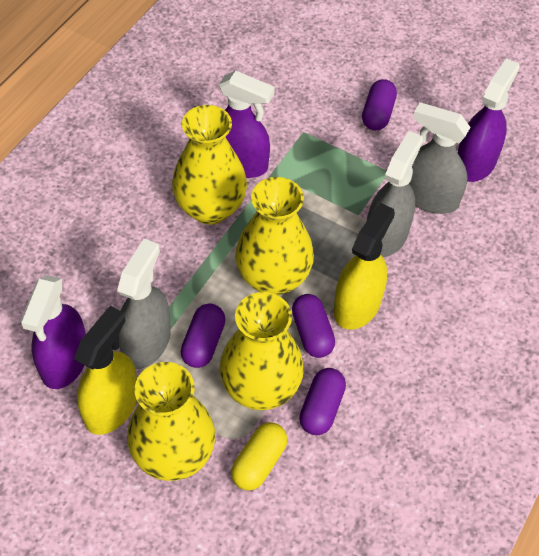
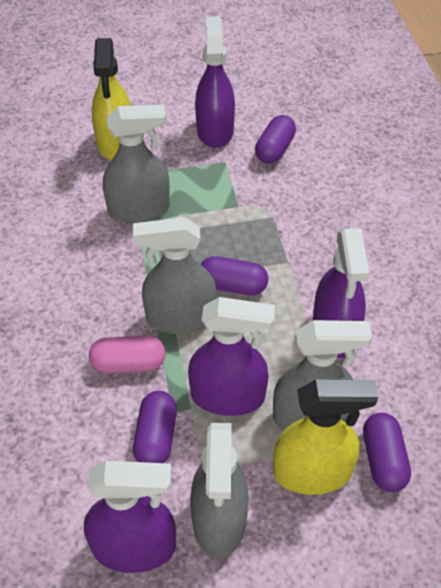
grey spray bottle: [117,239,171,369] [367,131,423,257] [409,102,470,214] = 3 -> [103,105,170,223] [133,217,217,334] [190,423,249,558] [273,320,373,431] = 4
pink capsule: none = 0 -> [89,336,166,373] = 1
purple spray bottle: [20,275,86,389] [219,70,275,178] [457,58,520,182] = 3 -> [84,461,176,573] [188,297,275,416] [195,16,235,148] [313,228,369,358] = 4
yellow capsule: [231,422,287,491] = 1 -> none = 0
yellow vase: [127,362,215,481] [172,105,247,225] [219,292,304,410] [235,177,314,295] = 4 -> none = 0

